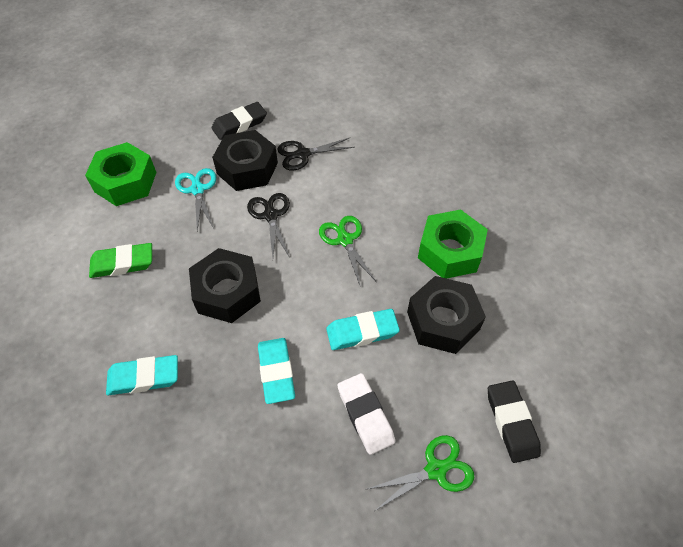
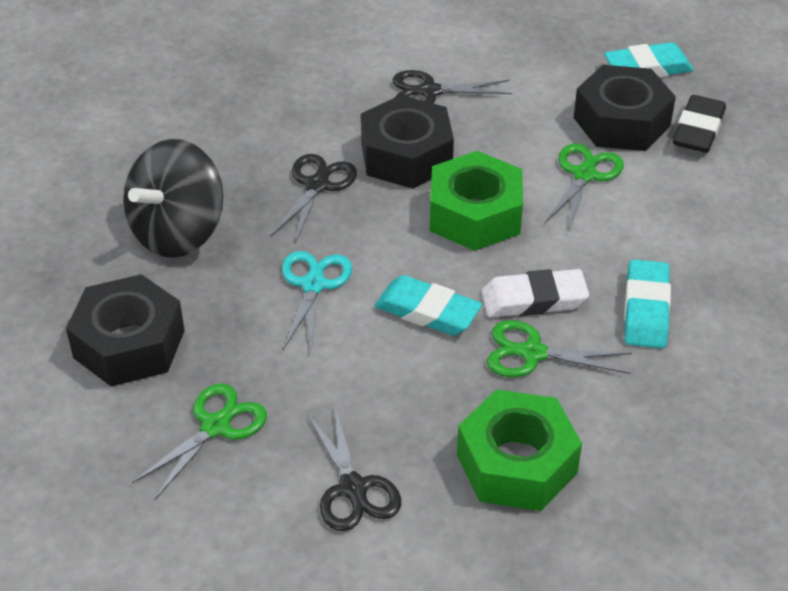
black eraser: [211,102,267,140] [488,381,541,463] = 2 -> [673,95,726,153] = 1
black scissors: [247,193,290,258] [277,138,355,171] = 2 -> [271,154,357,243] [307,405,401,531] [393,70,512,103] = 3
black spinning top: none = 0 -> [123,139,224,258] = 1
green eraser: [89,243,152,278] = 1 -> none = 0
green scissors: [319,216,376,285] [367,435,474,510] = 2 -> [132,383,267,499] [487,320,632,377] [544,144,624,231] = 3

